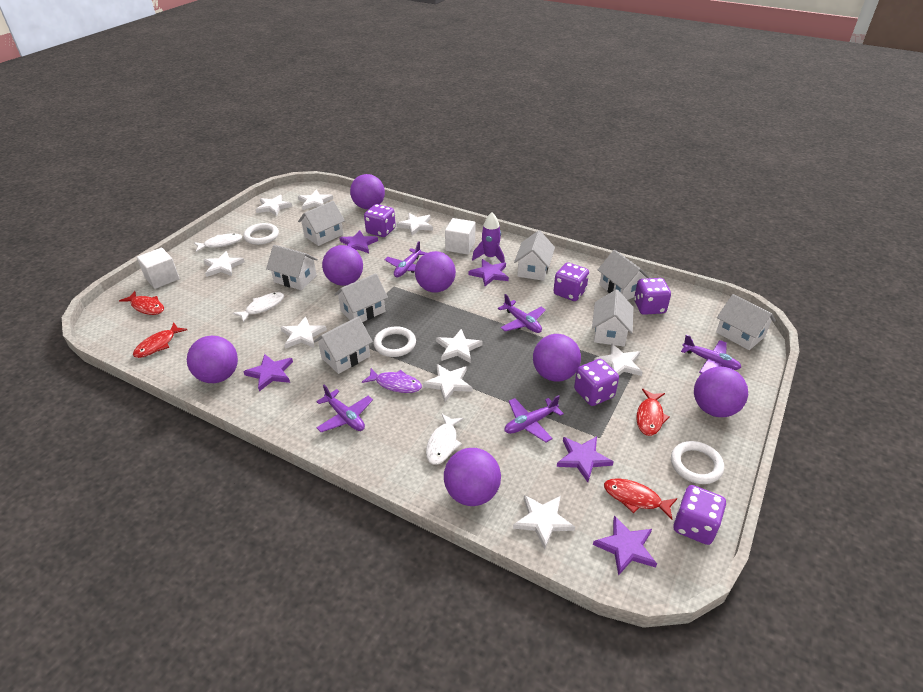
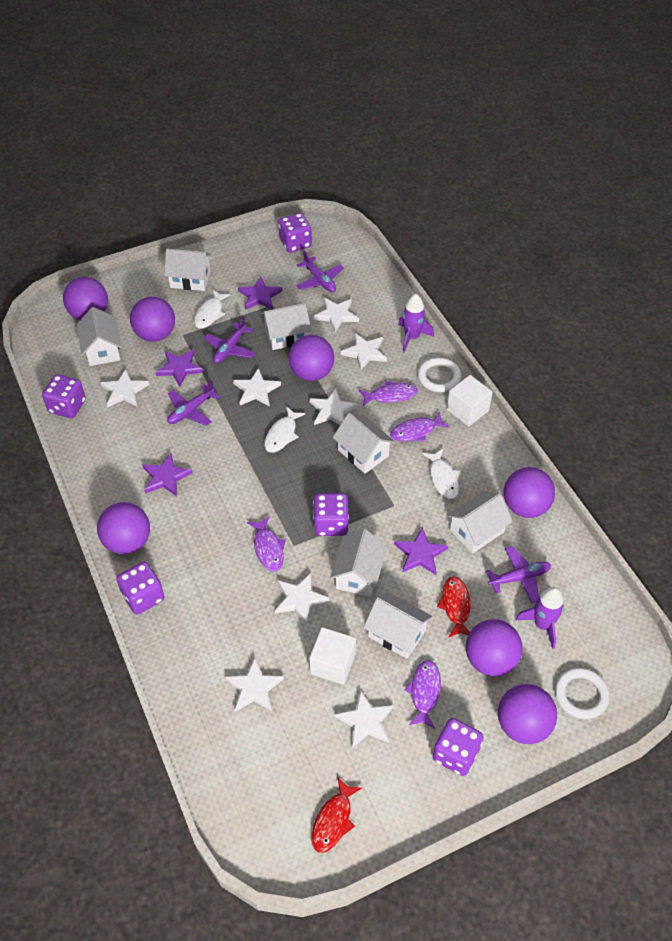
purple fish: [362,368,422,393] = 1 -> [247,516,286,571] [359,381,418,406] [390,412,449,442] [405,660,441,729] = 4
purple plane: [316,385,373,432] [385,241,426,277] [498,294,546,333] [505,395,564,442] [681,335,741,374] = 5 -> [167,381,220,426] [204,316,255,364] [296,251,344,292] [486,546,551,603] = 4
purple rocket: [472,212,505,263] = 1 -> [398,294,434,352] [516,587,564,649] = 2
purple star: [243,354,293,391] [340,230,378,253] [468,259,509,286] [557,436,614,482] [593,516,657,576] = 5 -> [142,453,193,496] [155,349,204,387] [238,277,283,310] [394,527,448,575] = 4
red fish: [119,291,164,315] [133,323,187,358] [604,478,678,519] [636,389,670,436] = 4 -> [312,776,362,853] [437,576,471,637] = 2
white house: [266,245,318,290] [298,201,345,246] [314,316,373,374] [334,273,388,322] [514,230,555,281] [592,289,634,347] [598,250,650,300] [716,294,776,350] = 8 -> [77,307,122,366] [164,248,212,291] [261,303,311,350] [330,529,387,597] [333,412,395,474] [363,592,433,659] [447,492,513,554] = 7
white ring: [243,223,279,245] [374,326,416,357] [671,441,724,484] = 3 -> [418,358,461,392] [555,668,609,719] = 2
white star: [204,251,245,277] [256,195,292,216] [280,316,327,349] [298,190,333,210] [396,213,433,236] [423,364,472,402] [436,329,483,363] [513,495,575,549] [594,343,643,376] = 9 -> [100,369,149,407] [225,658,284,712] [233,368,281,407] [275,573,329,624] [309,388,358,425] [313,298,359,332] [335,690,394,748] [341,333,387,371] = 8

